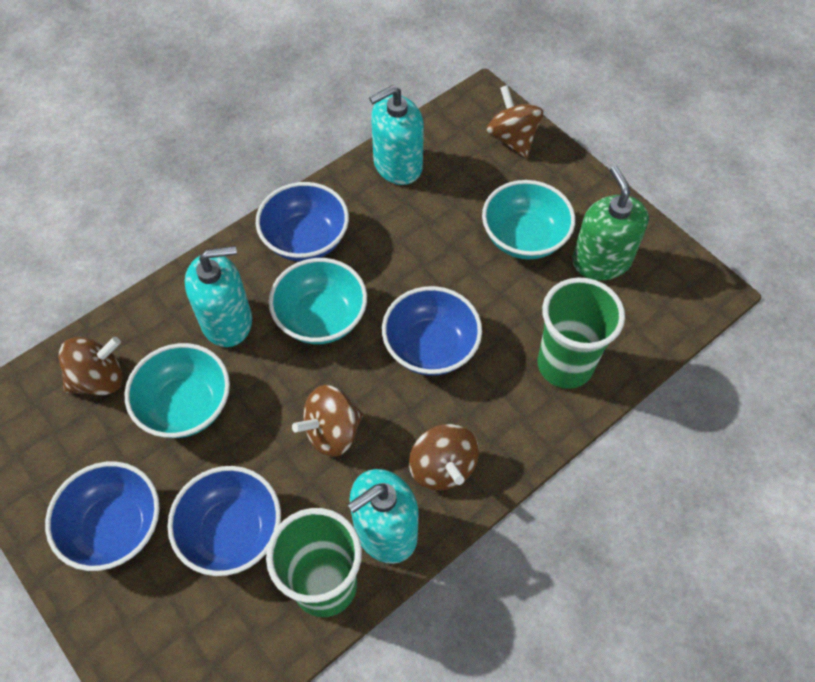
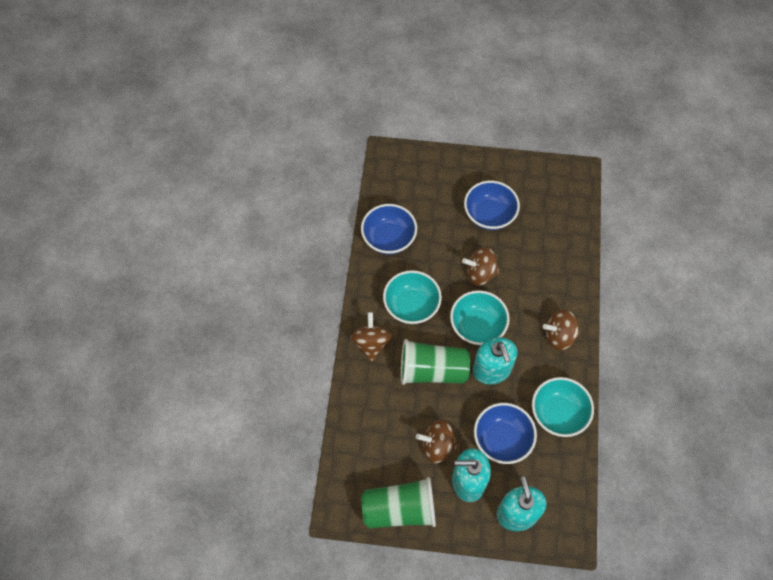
blue bowl: [45,462,159,571] [168,466,281,576] [256,182,349,262] [382,286,482,376] = 4 -> [361,204,417,255] [464,181,520,230] [474,403,537,464] = 3
green soap dispenser: [572,166,649,280] = 1 -> none = 0

